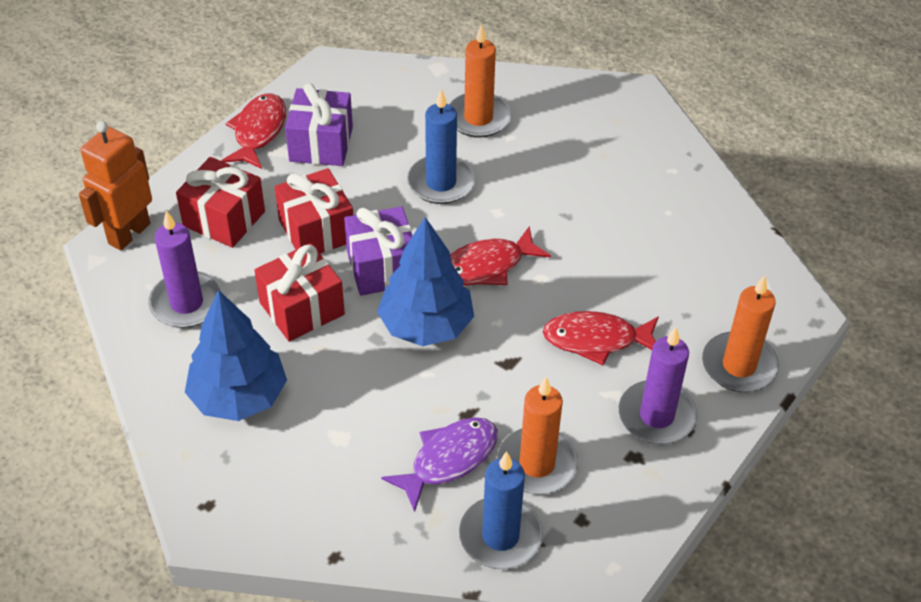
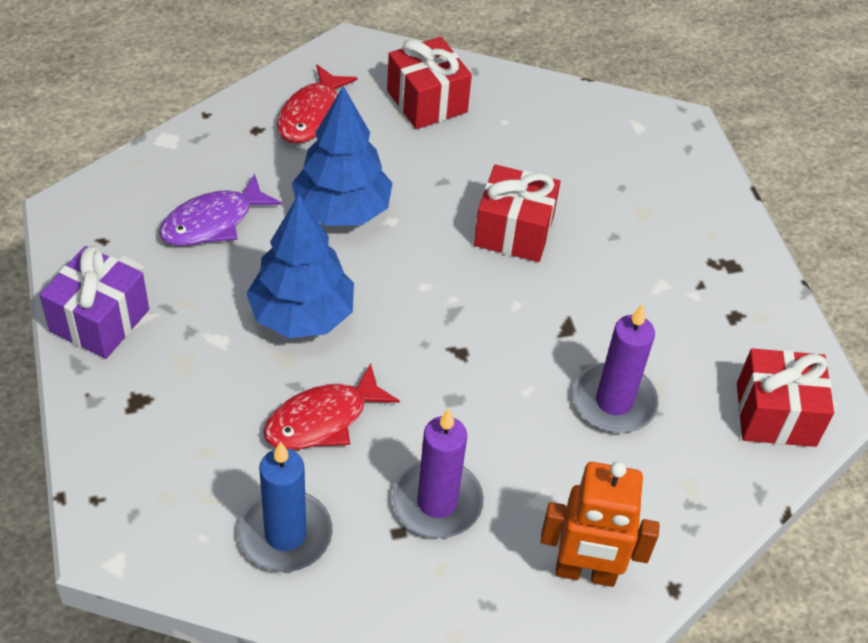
blue candle: [407,89,475,204] [459,451,543,569] = 2 -> [238,441,332,572] = 1
orange candle: [449,24,511,138] [497,377,578,494] [702,275,779,392] = 3 -> none = 0
purple gift: [285,83,353,166] [344,206,412,296] = 2 -> [39,246,149,359] = 1
red fish: [221,93,286,169] [450,226,551,286] [543,311,659,365] = 3 -> [263,363,400,450] [277,65,357,144] = 2

